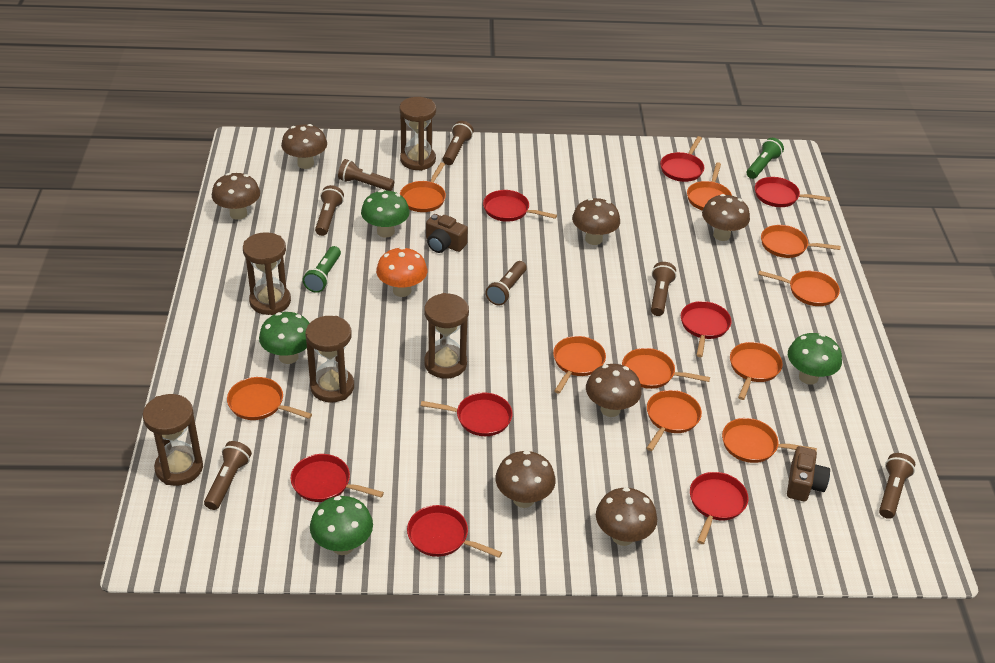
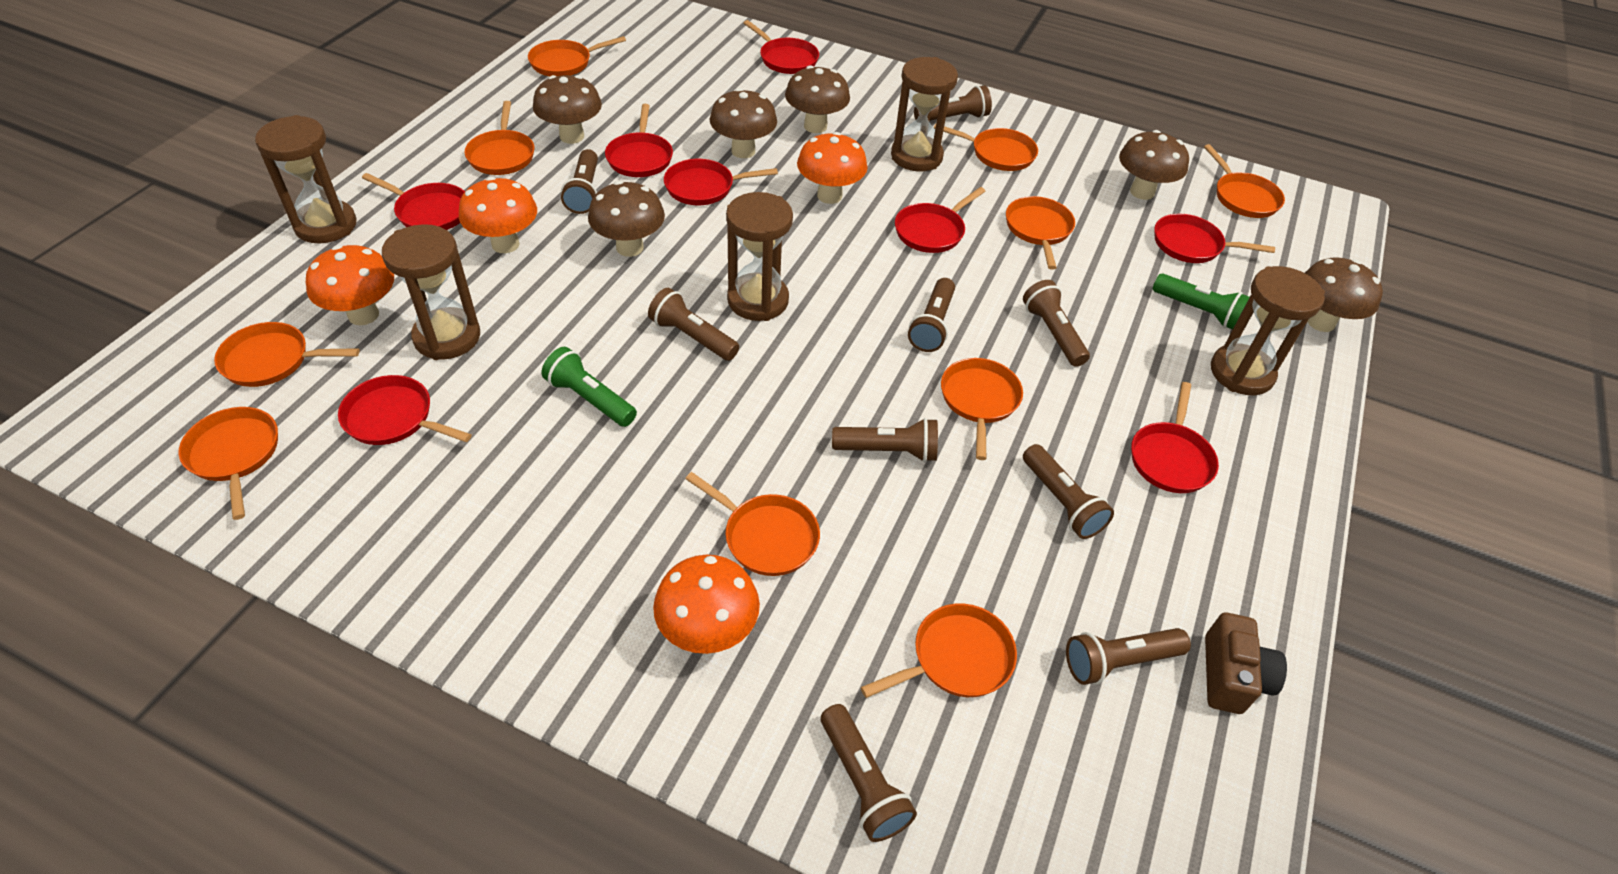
brown camera: [426,214,468,253] [787,446,830,502] = 2 -> [1205,612,1287,714] = 1
brown flashlight: [204,441,252,510] [315,185,344,236] [338,159,394,191] [443,121,474,165] [485,261,527,306] [651,262,677,316] [879,453,915,519] = 7 -> [561,149,598,214] [648,288,739,361] [821,704,917,842] [832,418,938,462] [908,278,955,352] [914,85,992,121] [1023,280,1090,367] [1023,444,1114,539] [1066,628,1191,685] = 9
brown mushroom: [212,173,260,220] [281,124,327,169] [496,450,556,508] [572,198,620,245] [586,364,642,417] [596,487,657,546] [702,194,750,241] = 7 -> [533,75,602,144] [588,181,665,257] [710,88,777,158] [785,66,850,133] [1119,130,1189,200] [1305,257,1383,332] = 6
green mushroom: [259,312,309,364] [310,496,373,555] [361,190,410,238] [788,333,842,385] = 4 -> none = 0
orange mushroom: [376,247,427,297] = 1 -> [306,245,394,325] [459,177,537,253] [653,555,760,654] [797,132,867,204] = 4

